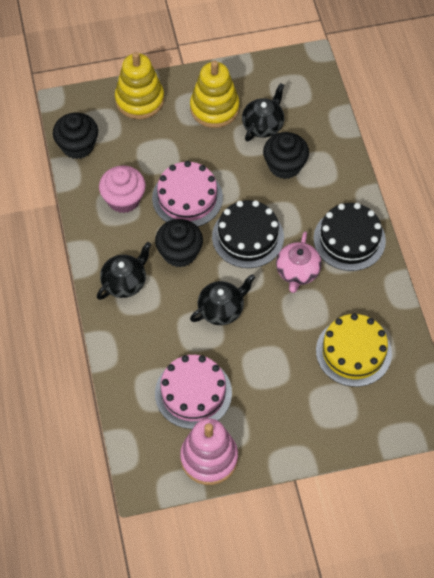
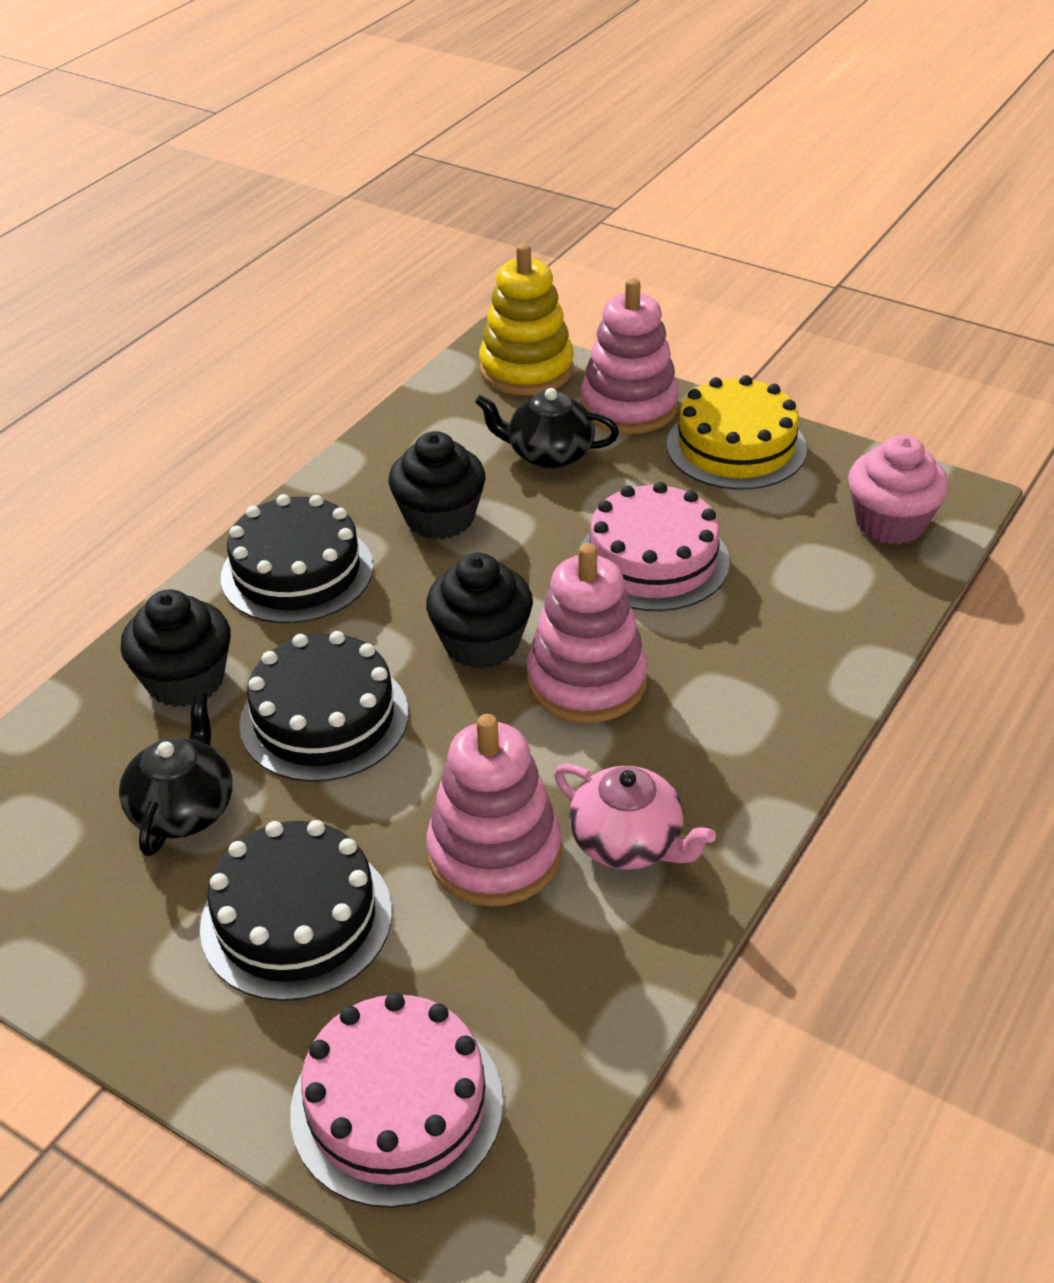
black cake: [212,200,284,268] [314,203,386,271] = 2 -> [200,820,392,1001] [221,494,373,623] [239,631,409,782] = 3
black teapot: [97,242,152,300] [190,274,255,325] [242,83,284,141] = 3 -> [119,691,233,856] [475,388,619,469] = 2
pink stacking toy: [180,418,238,485] = 1 -> [426,714,562,907] [526,543,648,723] [581,278,679,434] = 3
yellow stacking toy: [115,52,164,119] [190,61,239,128] = 2 -> [479,243,574,395] = 1

